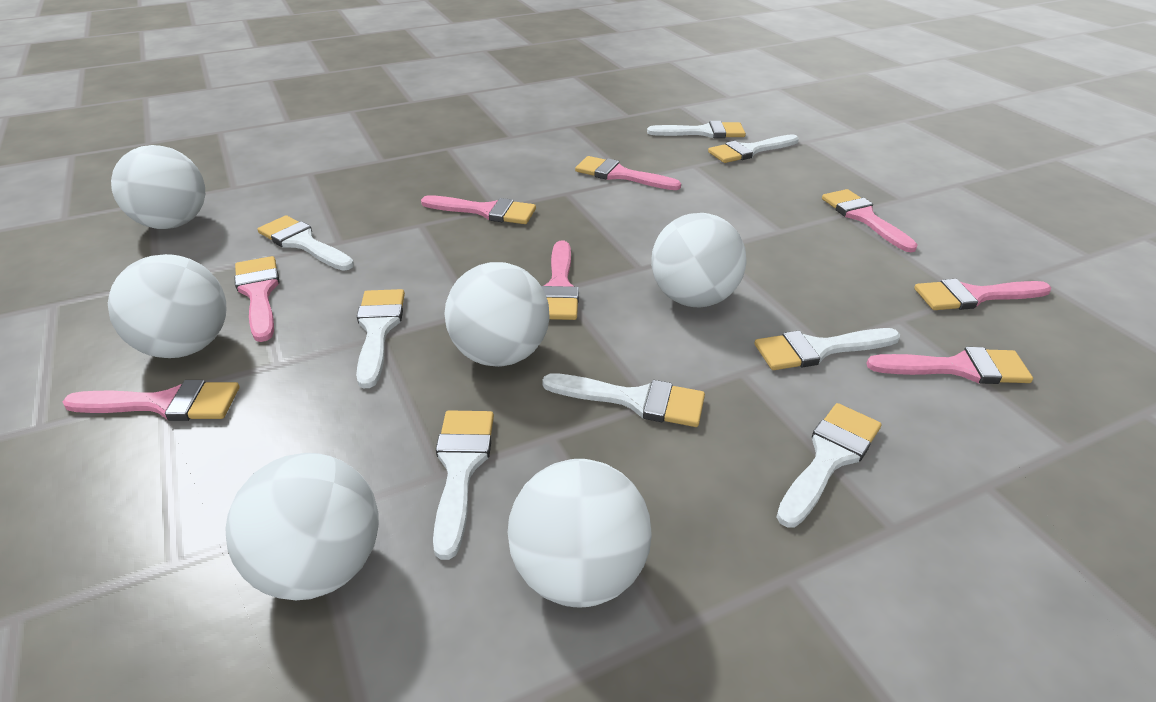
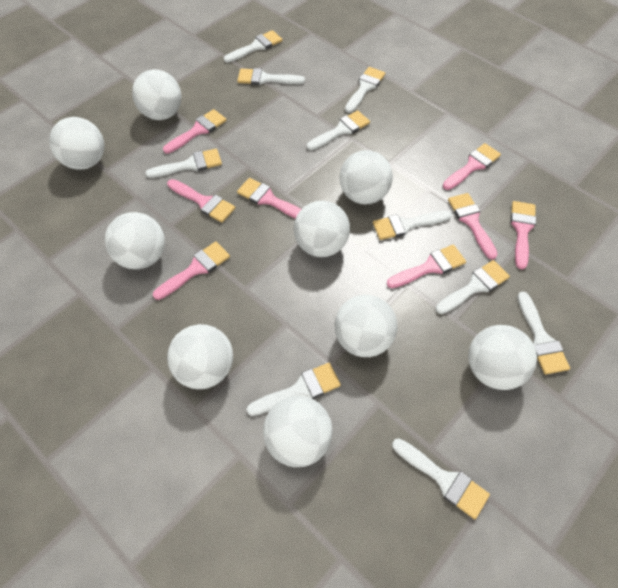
white ball: [108,254,226,358] [111,145,205,229] [225,453,379,600] [444,262,549,367] [508,459,652,607] [651,213,747,307] = 6 -> [49,117,104,170] [105,212,165,269] [132,69,182,120] [167,324,233,389] [263,396,333,467] [294,201,350,257] [335,295,397,357] [339,150,393,205] [468,325,537,390] = 9
white brush: [257,215,354,271] [356,289,405,388] [433,410,494,560] [542,373,705,427] [647,121,746,138] [708,134,799,163] [754,328,900,370] [776,403,881,527] = 8 -> [146,148,222,178] [224,30,283,63] [237,68,305,85] [246,363,341,416] [307,110,370,150] [345,67,385,113] [373,210,452,240] [392,438,490,519] [436,260,510,314] [517,291,570,375] = 10

